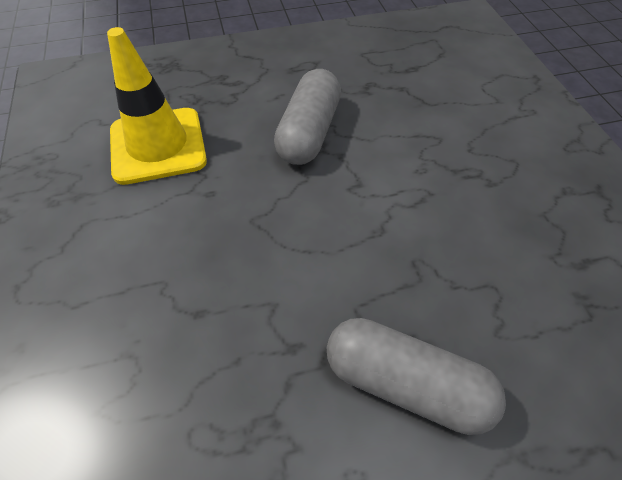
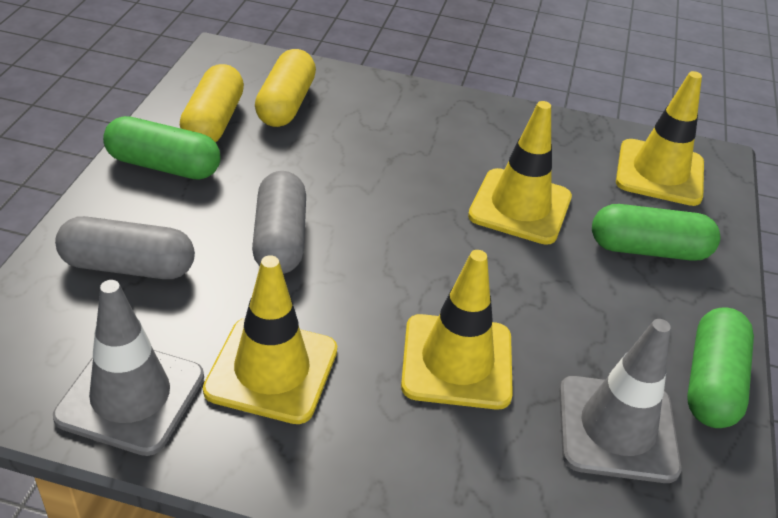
green capsule: none = 0 -> [103,116,221,180] [592,204,720,261] [687,307,754,428] = 3
grey traffic cone: none = 0 -> [53,280,204,456] [559,319,681,483] = 2
yellow capsule: none = 0 -> [180,64,244,142] [255,49,316,127] = 2
yellow traffic cone: [107,27,207,185] = 1 -> [203,255,337,424] [401,250,513,410] [468,101,572,245] [616,71,704,206] = 4

